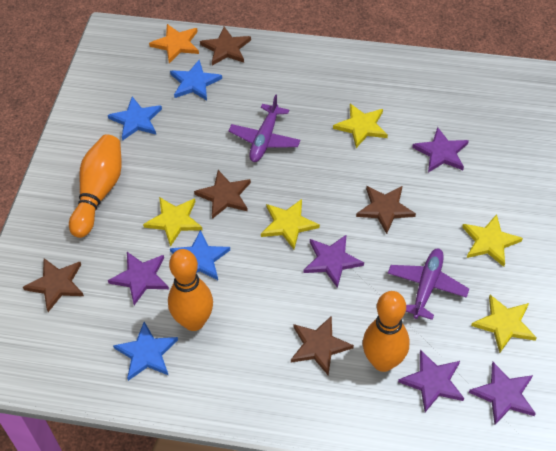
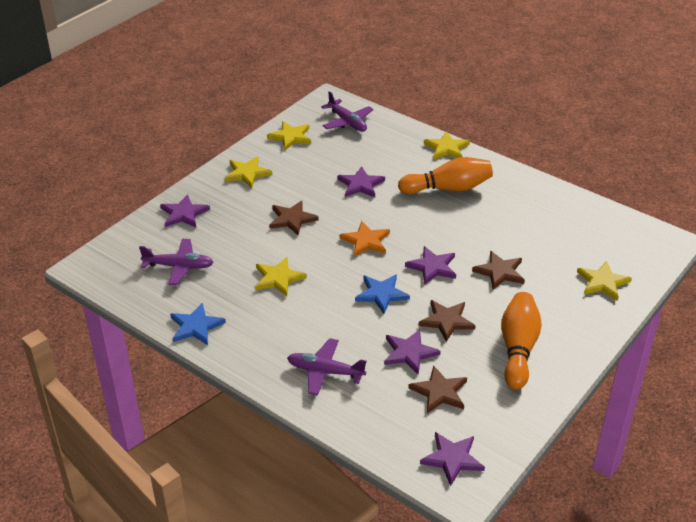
blue star: [108,97,162,141] [113,322,178,381] [170,60,222,101] [170,230,230,280] = 4 -> [170,303,226,345] [355,274,410,314] = 2
brown star: [23,258,84,312] [194,170,251,219] [200,27,251,66] [291,316,354,376] [356,186,416,234] = 5 -> [269,201,319,235] [408,365,467,413] [419,300,476,342] [472,251,525,290] = 4
orange bowling pin: [69,134,122,238] [168,249,213,331] [363,291,409,372] = 3 -> [398,157,493,194] [501,292,542,390] = 2
purple plane: [228,94,300,162] [388,249,469,320] = 2 -> [139,239,214,285] [287,338,367,396] [321,91,374,132] = 3

